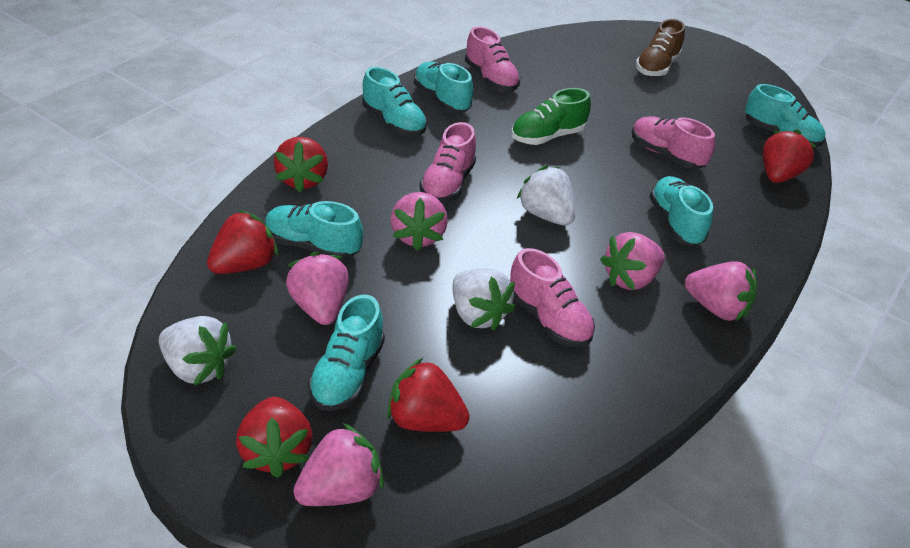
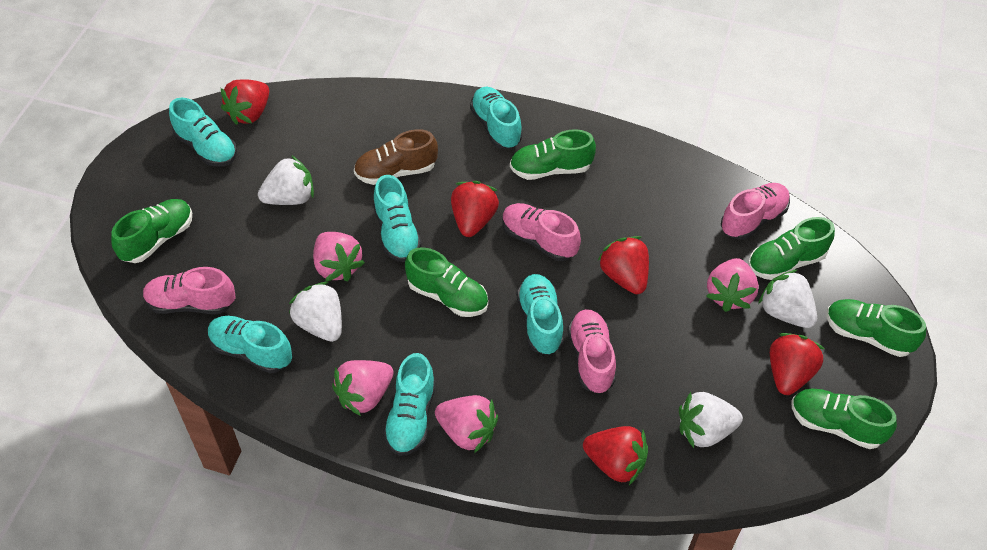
green shoe: [511,88,591,145] = 1 -> [111,199,192,263] [405,247,488,317] [510,129,596,180] [748,217,835,280] [792,389,897,449] [826,299,926,357] = 6
pink strawberry: [286,252,349,325] [293,423,384,506] [391,192,448,251] [600,232,665,290] [685,261,757,321] = 5 -> [313,232,365,281] [332,360,393,416] [435,395,498,453] [706,258,759,312] = 4
white strawberry: [159,316,236,386] [453,268,516,331] [517,165,575,225] = 3 -> [258,155,314,205] [289,282,342,342] [679,392,743,448] [758,270,817,328] = 4

